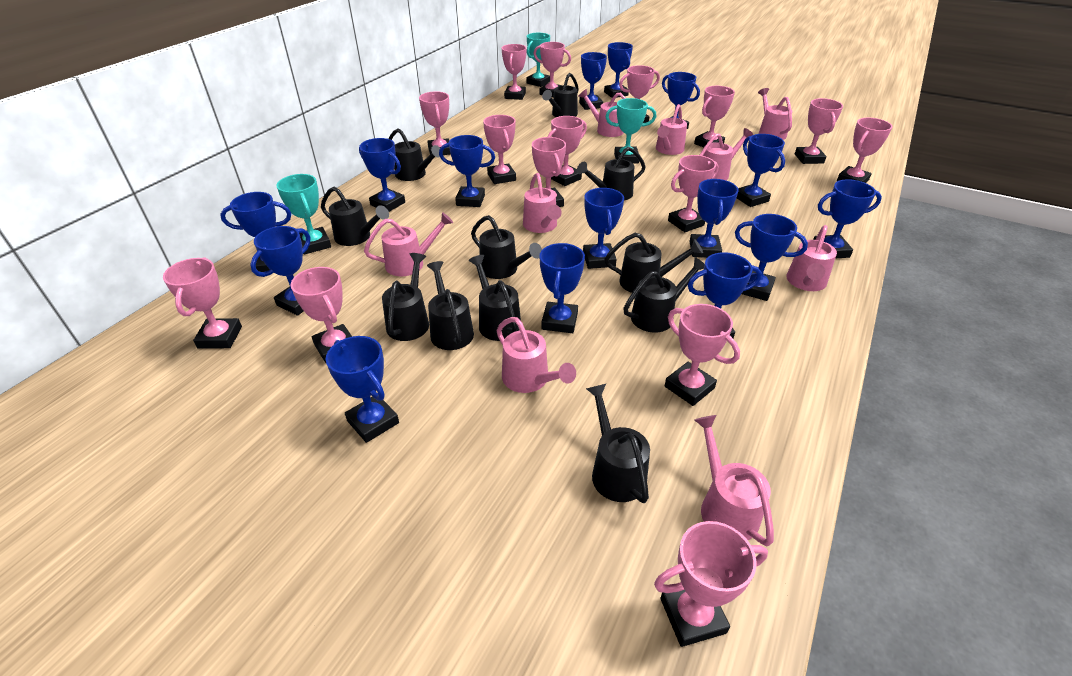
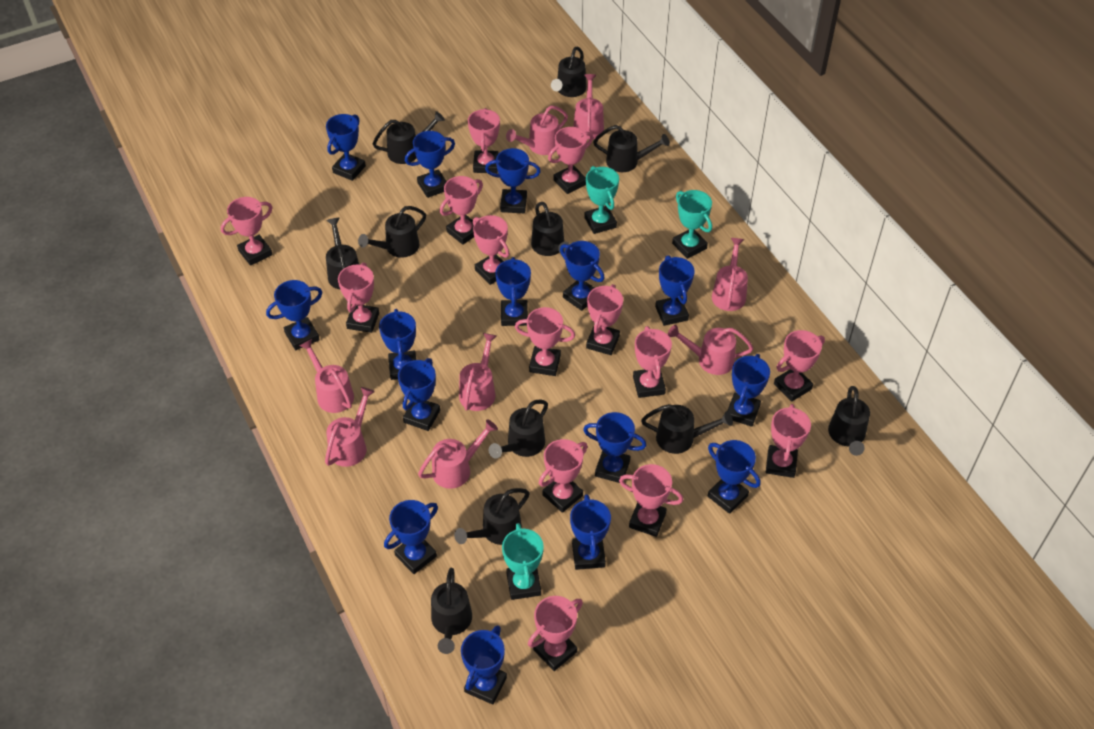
pink trophy: [163,257,242,349] [291,267,352,363] [419,91,451,155] [483,115,516,184] [502,44,527,100] [532,137,566,207] [533,42,571,97] [547,116,587,186] [619,65,660,123] [654,521,768,647] [665,304,740,406] [668,155,719,232] [694,86,735,148] [795,98,843,164] [837,118,892,183] = 15 -> [221,197,273,266] [338,263,379,333] [440,176,483,245] [468,108,500,173] [473,215,510,285] [515,307,575,376] [528,596,583,671] [539,439,587,513] [548,127,593,194] [586,284,623,355] [619,464,683,537] [633,326,672,398] [766,404,811,478] [774,330,825,402] = 14
pink watering can: [364,212,453,276] [496,317,576,393] [523,173,561,233] [579,89,626,137] [656,104,687,155] [695,415,774,546] [700,128,753,180] [758,88,792,140] [786,225,837,291] = 9 -> [299,339,354,413] [325,387,375,467] [418,419,498,489] [459,333,497,411] [506,106,568,155] [573,74,604,140] [668,325,753,375] [712,238,748,311] = 8

